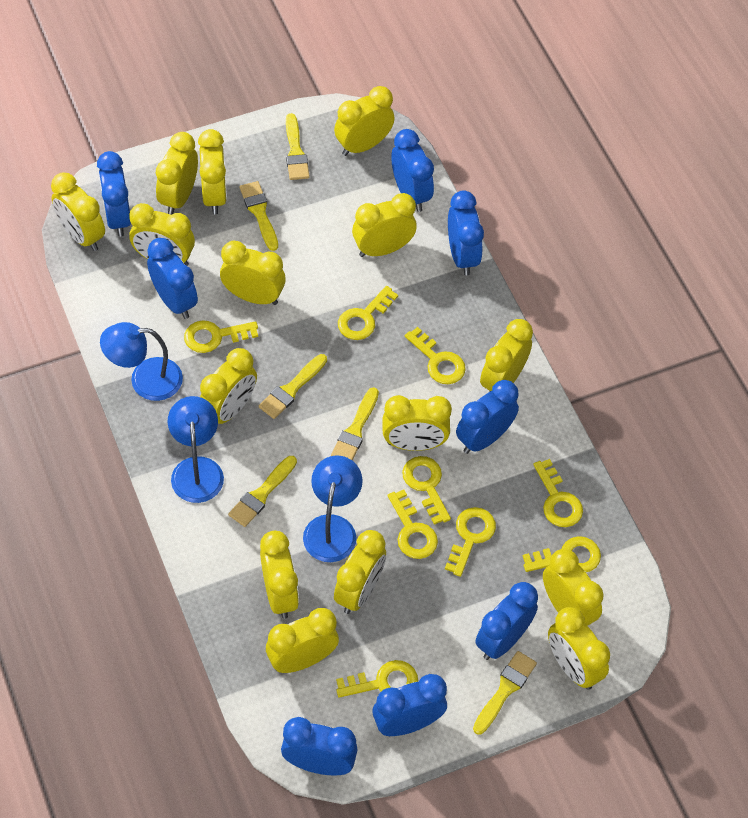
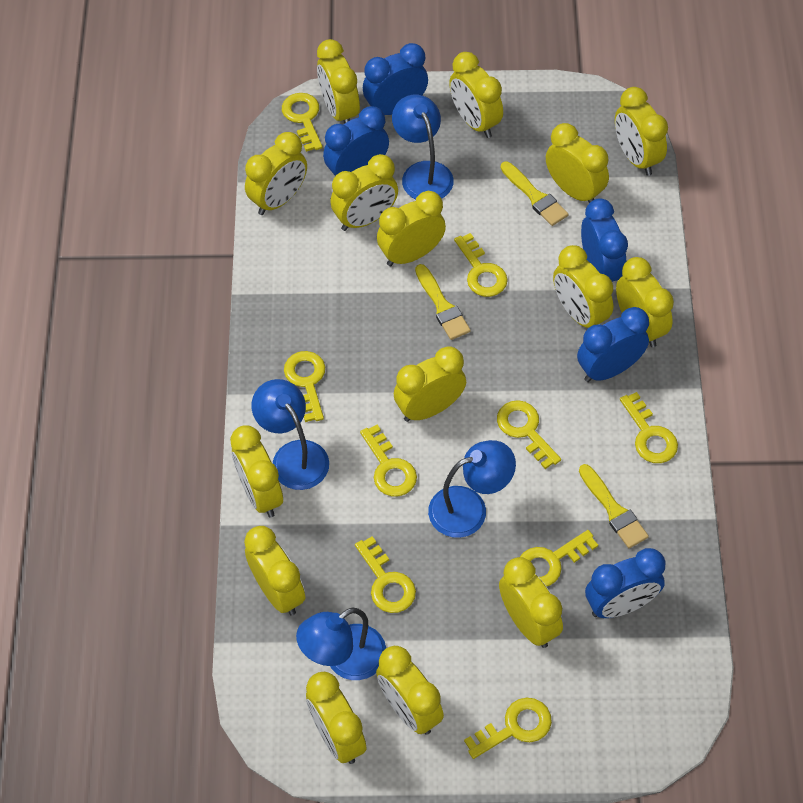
blue clock: [97,151,131,237] [147,238,198,319] [281,717,358,775] [372,674,447,736] [391,129,434,212] [448,190,484,276] [456,380,519,454] [475,582,538,660] = 8 -> [323,106,389,176] [363,43,428,115] [577,307,649,382] [581,198,628,282] [585,548,665,618] = 5
blue lamp: [100,322,183,401] [168,396,224,503] [303,455,363,562] = 3 -> [251,379,329,490] [296,608,386,680] [392,95,454,199] [428,440,516,538] = 4
yellow brush: [228,456,297,527] [240,181,278,251] [259,354,327,419] [286,113,310,180] [331,387,379,460] [473,651,537,735] = 6 -> [415,264,471,340] [500,162,568,226] [579,464,649,548] = 3

